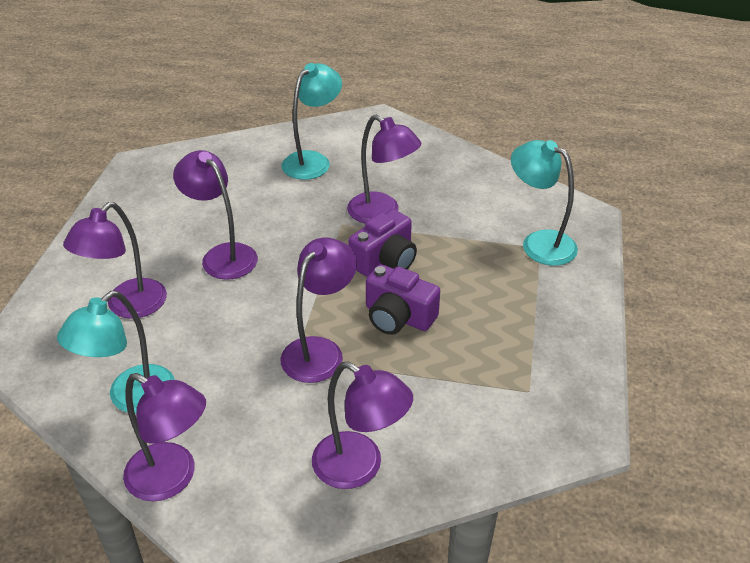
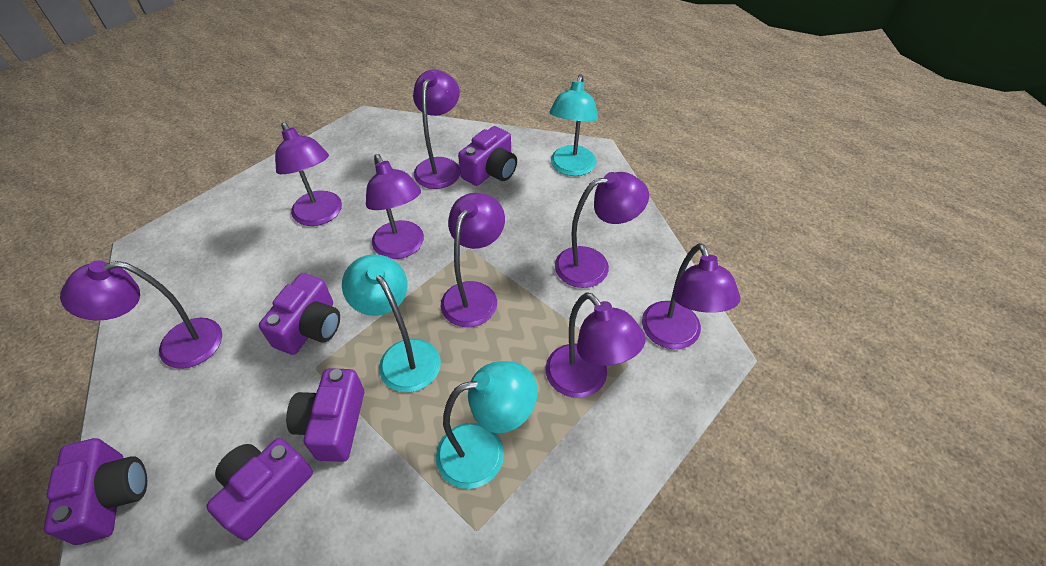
purple camera: [348,209,417,277] [366,264,440,335] = 2 -> [44,438,147,545] [206,438,313,540] [259,273,340,355] [286,368,364,462] [458,126,517,186] = 5
purple lamp: [63,202,167,319] [123,373,206,501] [173,150,258,280] [280,237,357,383] [312,361,413,489] [347,114,422,223] = 6 -> [60,260,222,369] [275,122,342,226] [366,154,424,259] [413,69,460,189] [441,193,505,327] [546,292,645,398] [555,172,649,288] [642,243,741,349] = 8

